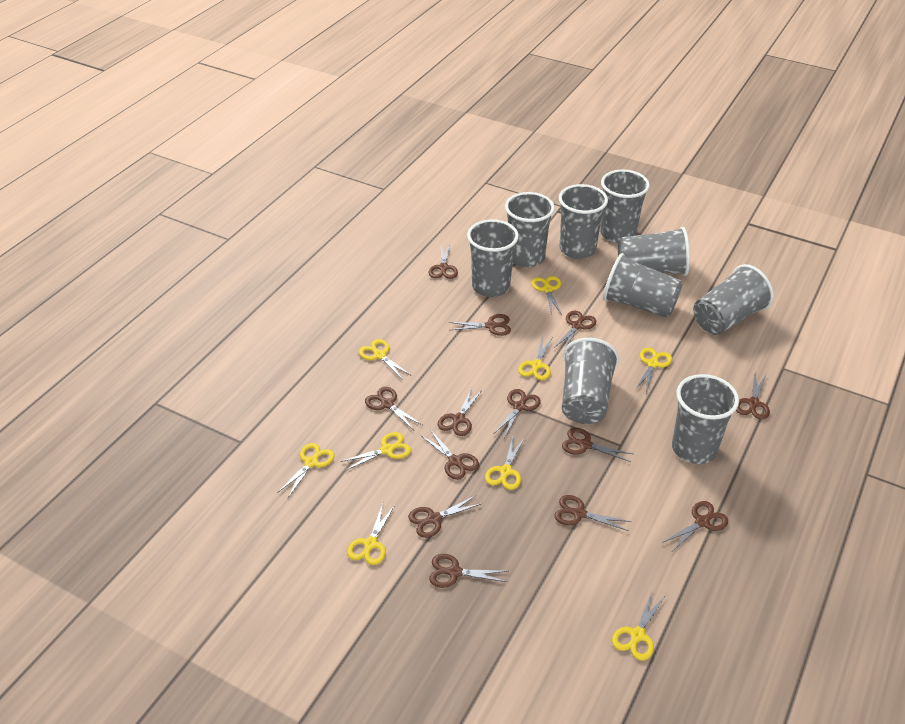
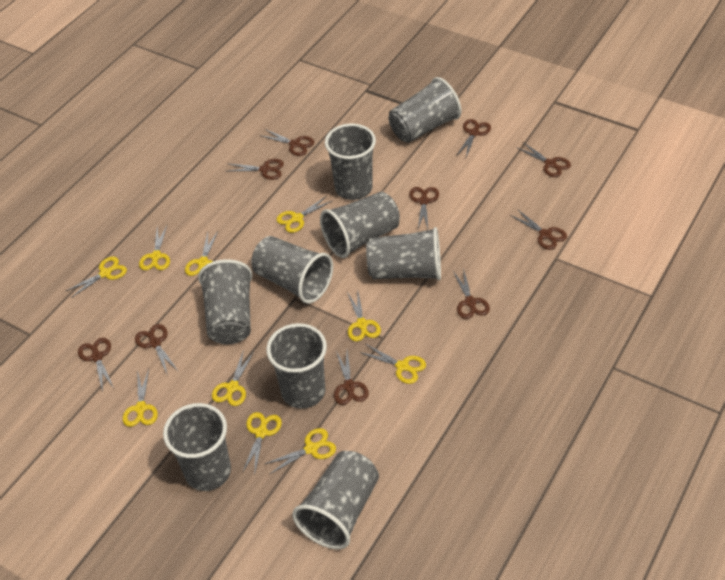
brown scissors: [365,387,422,430] [408,495,481,538] [422,431,479,480] [429,244,458,279] [429,554,508,588] [438,387,482,436] [449,314,511,336] [494,389,541,438] [554,311,596,350] [554,495,631,531] [562,428,633,462] [662,501,728,551] [736,372,770,420] = 13 -> [78,338,114,392] [135,324,179,375] [228,159,284,180] [260,129,314,156] [334,351,369,405] [409,187,439,229] [453,268,490,319] [457,119,491,157] [510,209,567,250] [516,142,571,177] = 10
yellow scissors: [277,443,335,498] [340,432,411,471] [347,504,395,565] [359,339,412,380] [485,437,525,490] [518,336,553,380] [531,276,562,315] [612,590,666,661] [635,348,672,393] = 9 -> [66,257,127,298] [123,369,158,427] [139,225,170,270] [185,231,218,276] [212,349,254,406] [242,412,282,473] [265,428,336,474] [276,196,332,233] [347,292,381,341] [360,344,426,384] = 10

